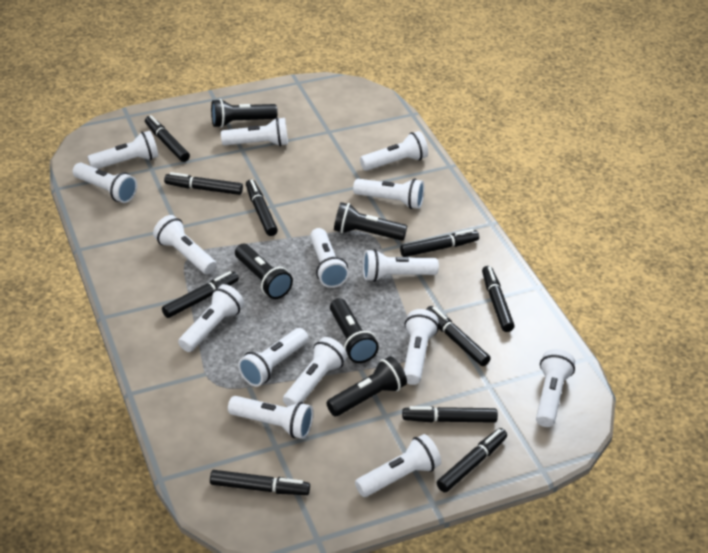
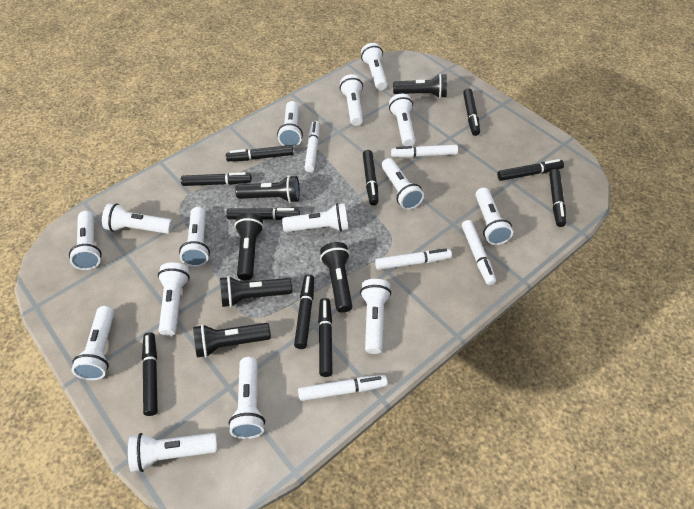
black flashlight: [211,99,278,128] [235,244,293,299] [326,356,407,416] [330,298,379,363] [334,202,407,241] = 5 -> [193,323,271,358] [220,276,292,307] [234,213,264,280] [235,175,300,203] [320,242,352,313] [393,74,447,98] = 6
white marker: none = 0 -> [298,375,388,401] [304,121,319,172] [375,248,452,270] [391,145,458,158] [462,220,496,285] = 5

